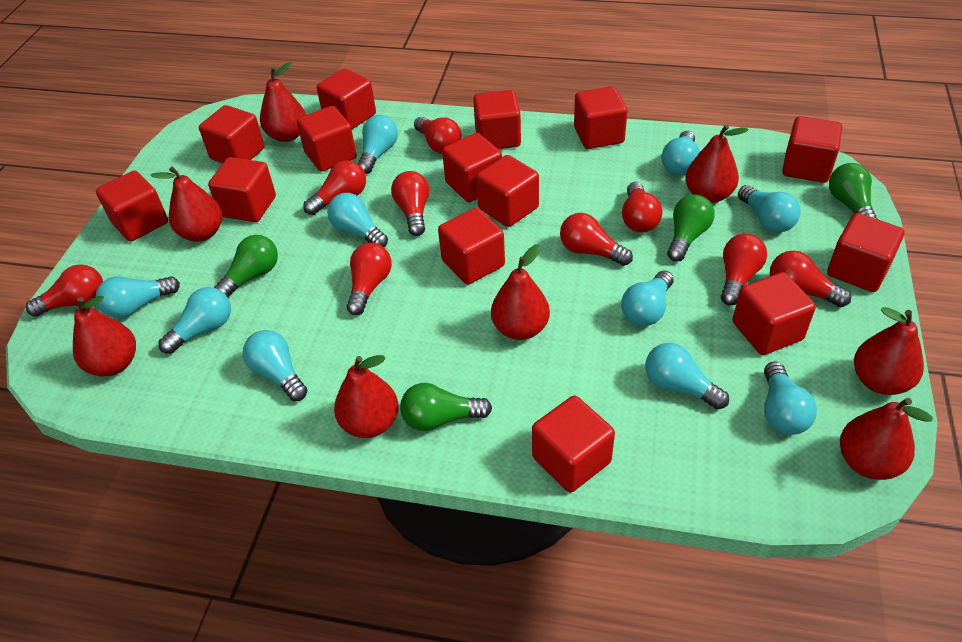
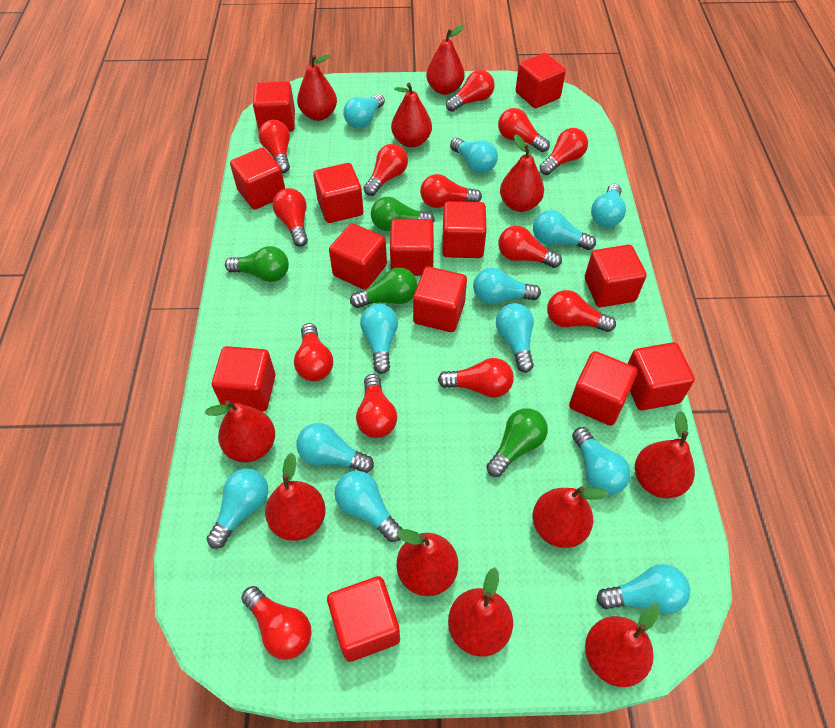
red cube: [96,170,168,242] [199,105,265,163] [208,157,276,222] [297,106,357,172] [317,68,376,129] [438,208,505,285] [442,133,502,202] [473,90,521,149] [476,155,539,227] [532,396,615,492] [574,86,628,149] [732,272,816,355] [782,116,842,183] [827,213,904,292] = 14 -> [212,346,276,412] [230,148,285,210] [253,81,295,132] [313,163,363,223] [327,576,400,662] [329,223,387,290] [390,219,434,276] [413,267,467,332] [442,201,487,258] [516,53,566,108] [569,351,637,426] [585,245,646,307] [628,342,695,410] = 13
red light bulb: [26,264,103,317] [303,161,366,215] [346,243,392,315] [391,171,429,236] [414,117,461,154] [560,213,633,266] [622,182,663,233] [721,233,767,305] [770,251,851,307] = 9 -> [241,586,312,660] [258,120,290,173] [273,188,308,247] [294,323,333,381] [356,374,397,438] [364,144,408,196] [420,174,482,208] [438,358,514,398] [446,70,495,112] [498,108,550,152] [498,225,562,268] [540,128,588,175] [547,290,616,332] = 13
red pear: [73,296,136,376] [150,167,222,242] [260,62,306,142] [334,355,399,438] [491,244,550,340] [685,125,749,203] [840,398,933,480] [854,307,924,395] = 8 -> [205,400,275,462] [265,453,326,541] [297,54,337,121] [391,83,432,148] [397,529,458,596] [426,25,465,95] [448,567,513,657] [500,134,544,212] [533,486,608,548] [585,604,660,687] [635,411,695,498] = 11
turquoise light bulb: [95,276,180,318] [159,287,231,354] [243,330,307,401] [327,193,388,247] [358,115,398,174] [621,270,674,326] [645,343,729,409] [662,131,700,176] [738,185,801,233] [764,361,817,435] = 10 -> [207,468,268,549] [296,423,374,473] [334,471,402,542] [343,94,385,129] [360,304,398,374] [450,138,498,173] [473,268,541,304] [496,303,534,372] [533,210,596,250] [572,427,631,495] [591,184,626,228] [597,564,690,614] = 12

